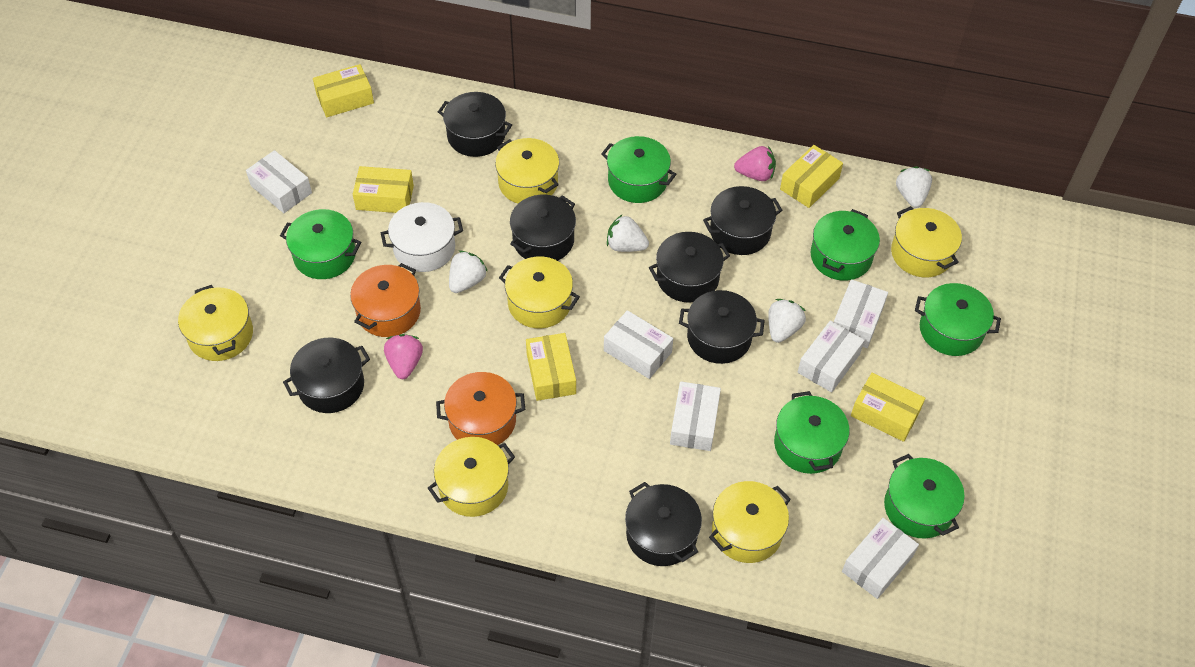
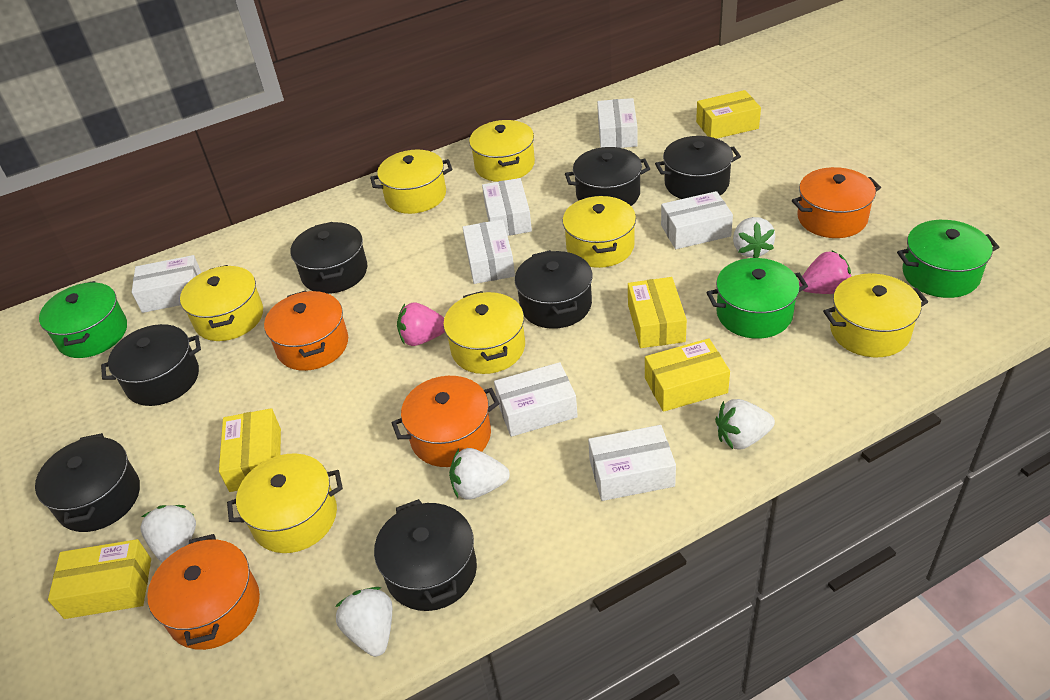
green pot: [280,209,361,279] [601,136,676,203] [774,391,850,474] [810,209,880,281] [884,454,965,538] [915,283,1001,356] = 6 -> [39,281,127,358] [706,258,808,339] [897,220,999,298] = 3
orange pot: [350,263,421,337] [436,372,525,445] = 2 -> [147,534,260,650] [264,291,348,371] [392,376,500,467] [792,167,881,238] = 4
white box: [246,150,312,213] [604,310,673,379] [670,381,721,451] [798,321,865,393] [834,279,888,348] [842,518,919,599] = 6 -> [132,255,202,313] [462,219,515,284] [482,178,532,236] [494,362,578,437] [588,425,676,501] [597,98,638,148] [661,191,733,249] = 7
white pot: [381,202,463,272] = 1 -> none = 0
white strawberry: [449,251,488,293] [607,214,649,252] [768,299,806,343] [896,166,932,208] = 4 -> [140,505,196,563] [335,587,392,657] [449,448,510,500] [715,399,775,450] [733,217,775,258] = 5
yellow pot: [178,285,253,361] [428,437,515,517] [495,138,559,203] [499,257,580,328] [709,481,791,563] [891,206,962,277] = 6 -> [180,265,263,341] [227,453,343,553] [370,150,452,214] [443,291,525,374] [469,120,535,182] [563,195,636,268] [823,273,928,357] = 7

